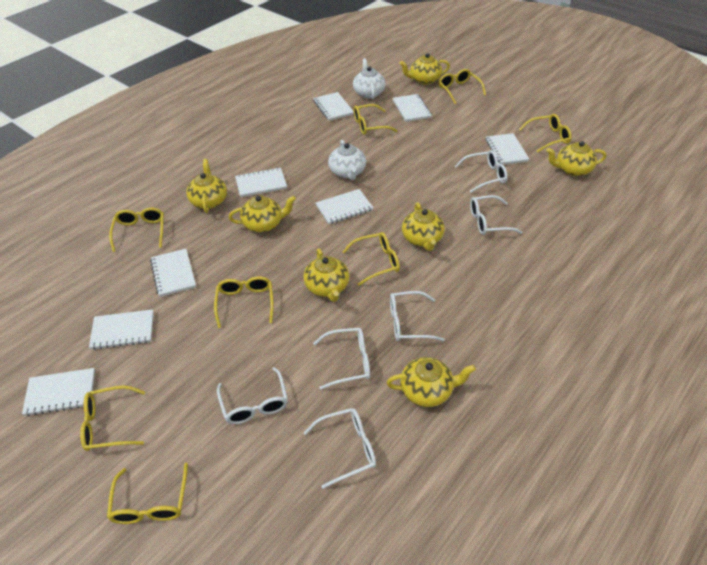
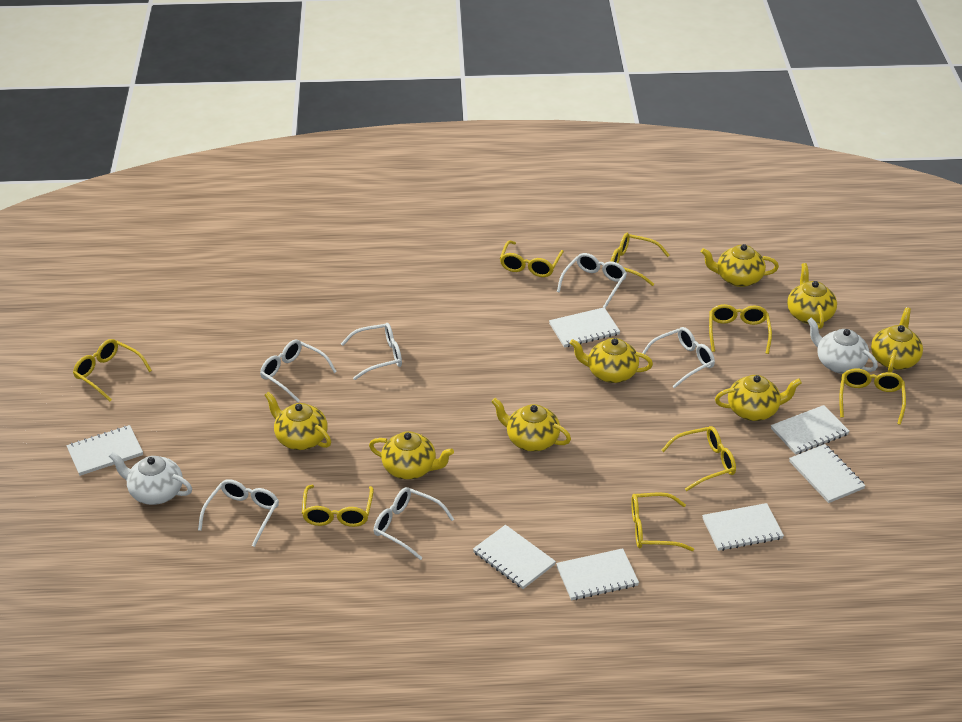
white notebook: [22,368,95,416] [89,309,154,350] [150,249,196,297] [235,168,287,197] [313,92,354,121] [316,189,373,224] [393,94,432,122] [486,133,529,165] = 8 -> [66,425,143,476] [473,525,556,589] [549,307,620,348] [556,548,639,600] [702,503,784,551] [771,405,850,455] [789,444,866,503] = 7
yellow teapot: [186,159,227,213] [229,195,296,232] [303,248,349,302] [387,357,476,407] [400,53,450,85] [402,202,445,251] [546,141,606,176] = 7 -> [265,392,331,450] [369,431,454,480] [491,398,571,452] [570,338,653,383] [701,244,779,287] [715,375,802,421] [787,263,837,329] [871,307,923,373] = 8

